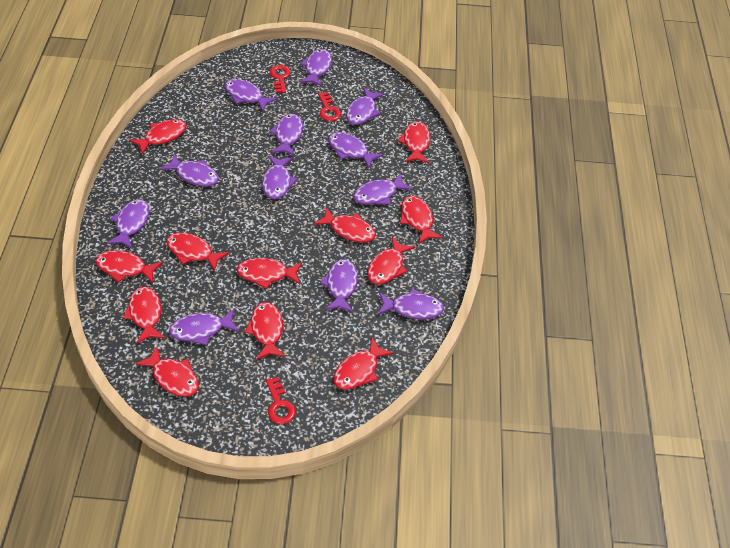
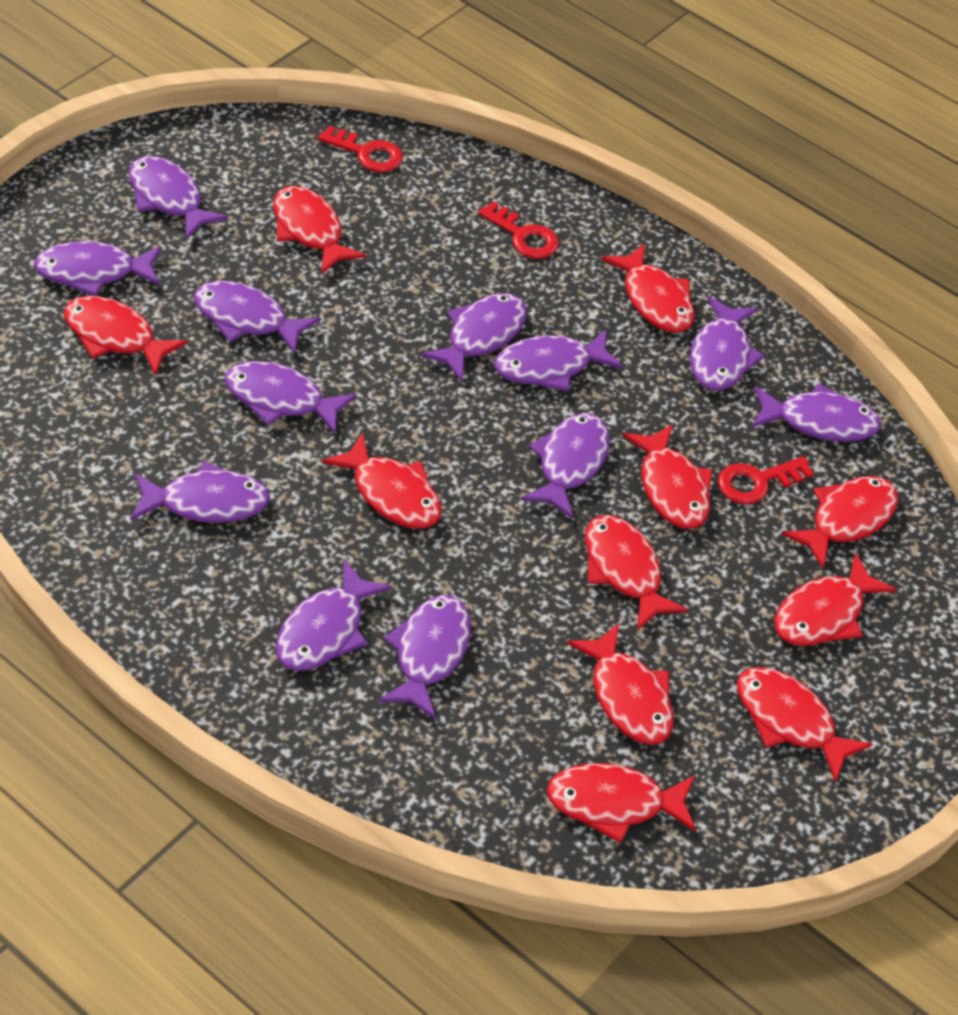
red fish: [95,250,163,283] [123,287,165,344] [129,119,186,155] [135,346,199,397] [166,233,229,271] [237,258,302,289] [244,302,285,360] [314,207,376,242] [333,338,393,390] [367,237,415,284] [398,121,431,163] [400,196,443,244] = 12 -> [64,296,188,376] [273,186,366,275] [322,433,442,529] [547,763,696,843] [567,623,674,745] [585,515,688,630] [601,244,694,333] [622,424,712,529] [737,667,873,783] [774,553,897,646] [781,476,898,569] = 11

